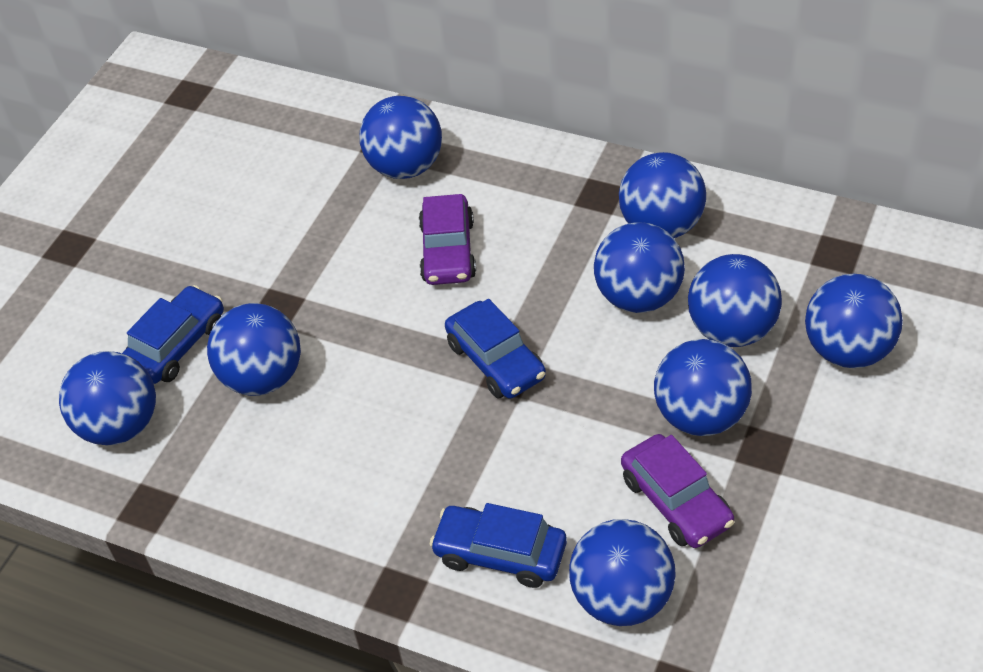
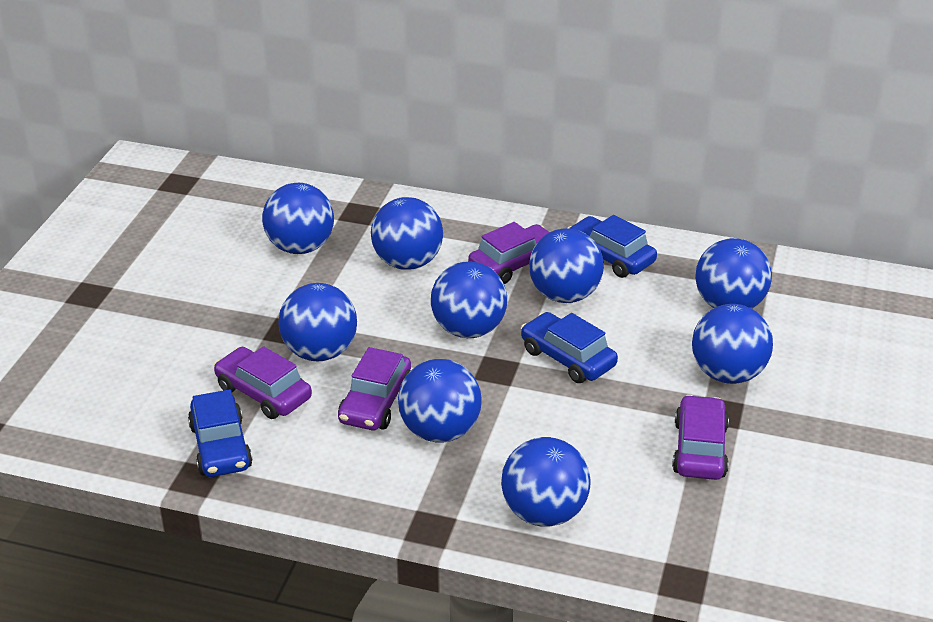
purple car: [419,194,476,285] [621,434,734,548] = 2 -> [214,346,312,419] [338,347,411,430] [468,222,550,284] [672,395,729,480] = 4

